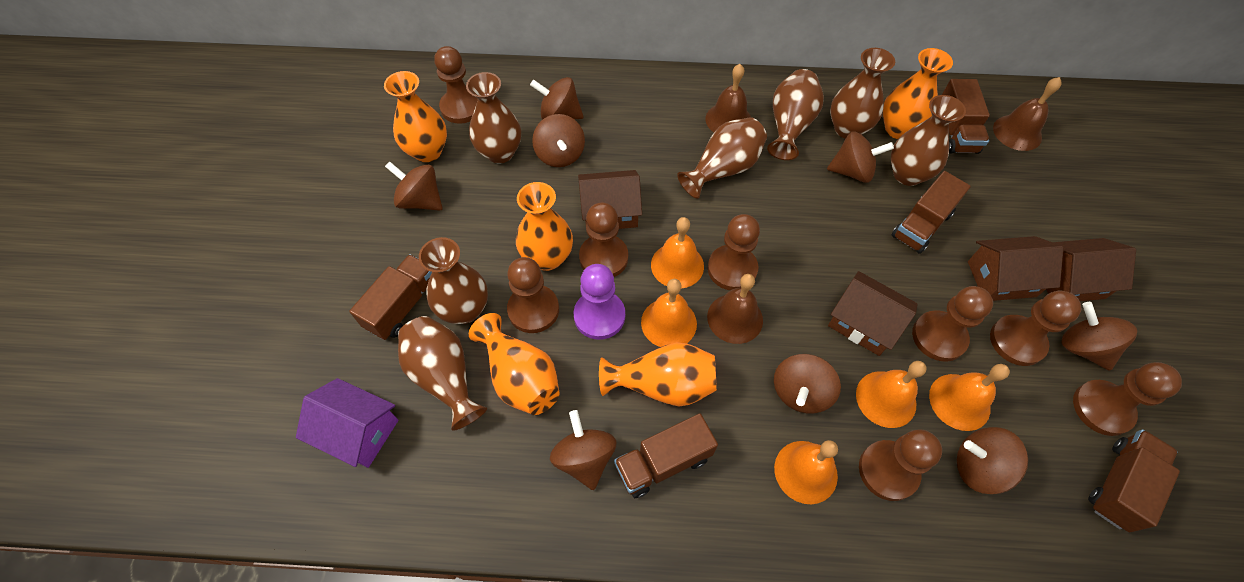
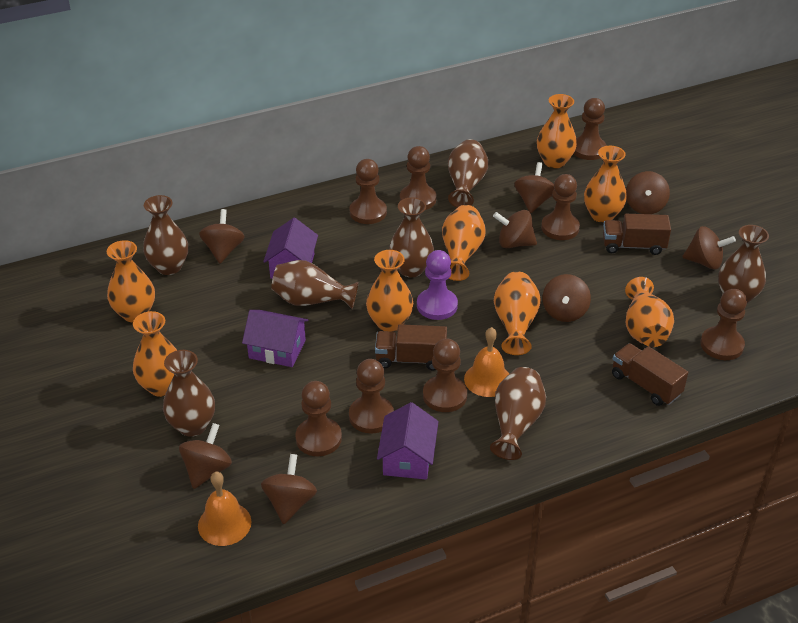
brown bell: [706,64,751,132] [707,274,763,344] [993,77,1062,151] = 3 -> none = 0
brown house: [578,170,642,229] [828,271,918,356] [968,236,1063,301] [1046,238,1136,301] = 4 -> none = 0
brown truck: [349,254,432,340] [614,413,718,498] [891,171,971,254] [942,79,990,154] [1088,429,1180,532] = 5 -> [375,324,447,371] [603,214,671,255] [612,343,688,406] = 3
orange bell: [641,279,697,347] [651,217,704,289] [774,440,838,504] [856,361,927,428] [929,364,1010,431] = 5 -> [198,472,252,546] [464,327,509,397] = 2
orange vase: [384,71,447,162] [469,313,560,415] [516,182,573,271] [599,342,717,406] [882,48,953,139] = 5 -> [107,240,155,323] [133,311,177,397] [366,250,413,332] [442,205,486,281] [494,271,541,355] [537,94,577,168] [584,146,627,223] [625,277,674,347] = 8
purple house: [296,378,398,468] = 1 -> [242,310,308,367] [263,218,318,279] [377,402,439,479] = 3

